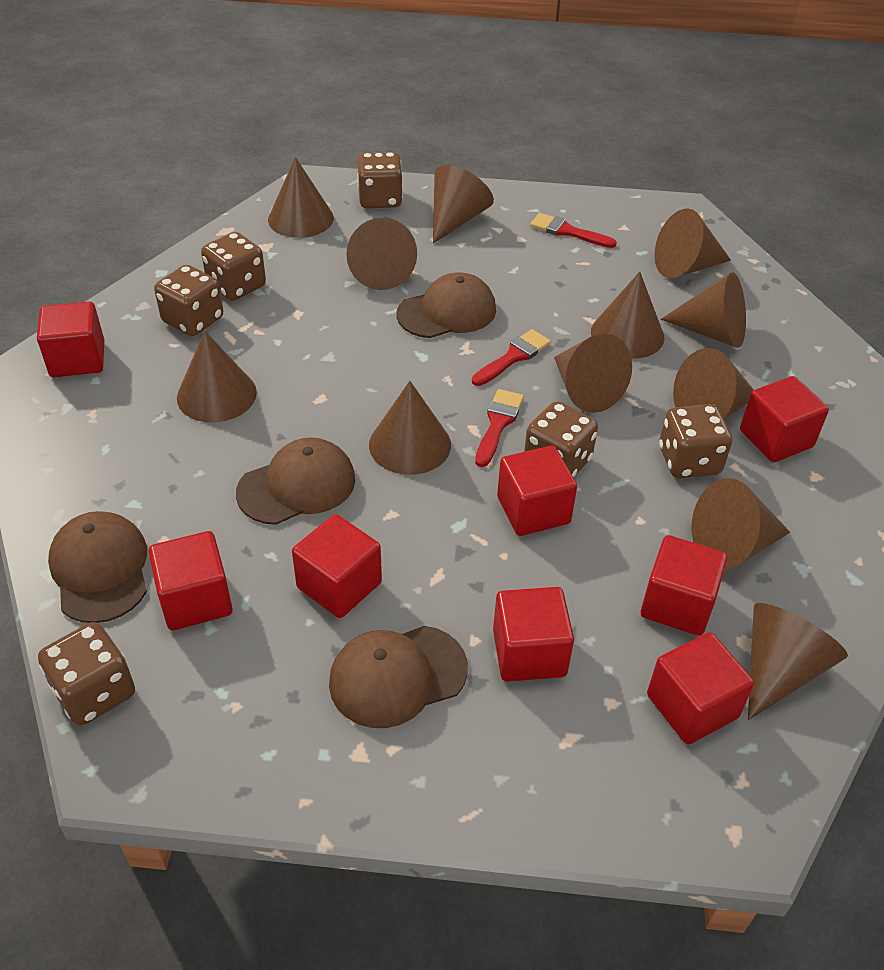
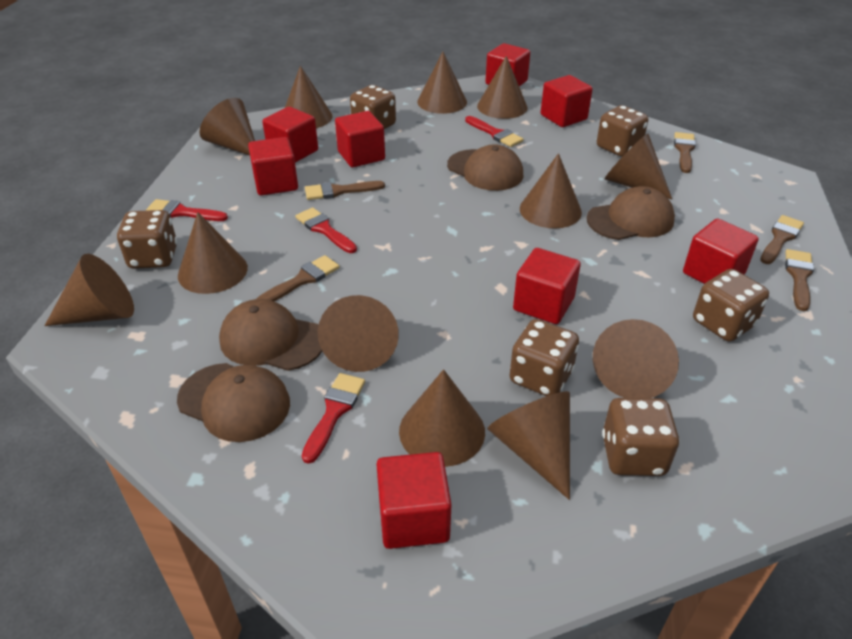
brown brush: none = 0 -> [256,255,340,301] [305,181,385,200] [674,132,696,173] [760,215,804,264] [785,249,814,311] = 5
red brush: [472,329,551,386] [475,389,524,467] [530,213,617,248] = 3 -> [146,199,228,221] [295,207,357,253] [302,373,365,464] [465,116,524,147] = 4

